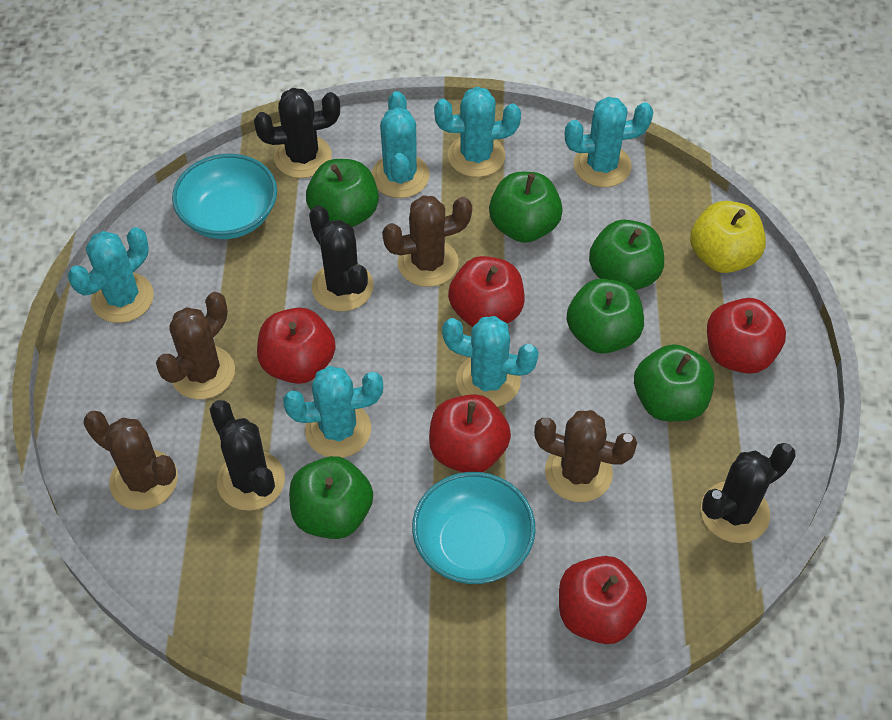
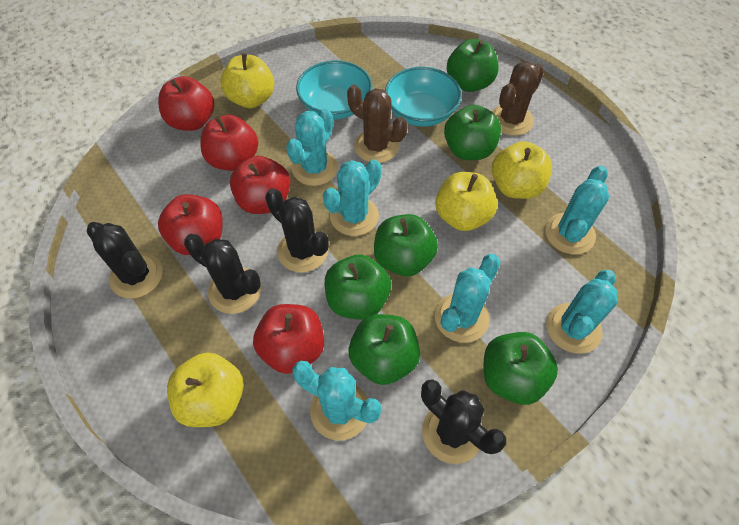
brown cactus: [84,411,178,510] [156,292,235,399] [382,195,472,287] [534,410,637,502] = 4 -> [347,85,408,163] [491,61,544,136] = 2
yellow apple: [690,201,766,273] = 1 -> [167,353,244,427] [221,53,274,108] [435,172,497,231] [492,141,552,199] = 4

